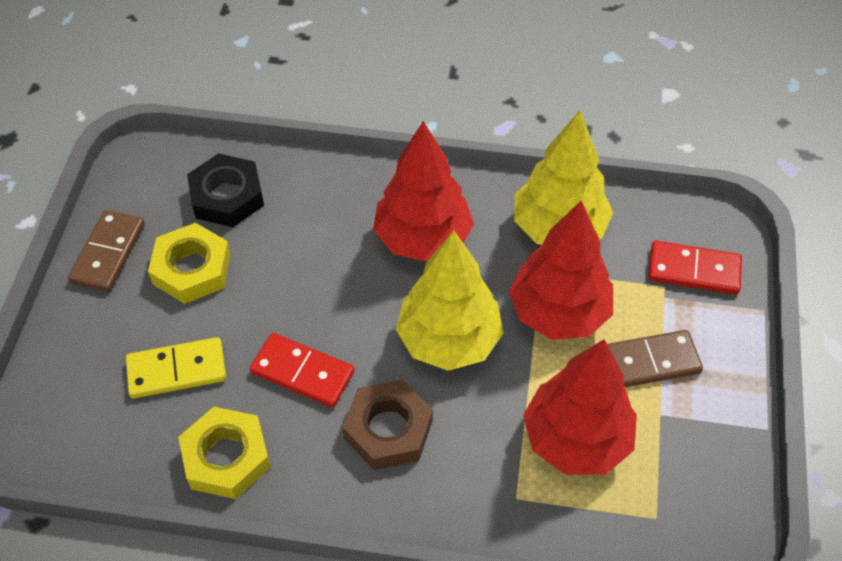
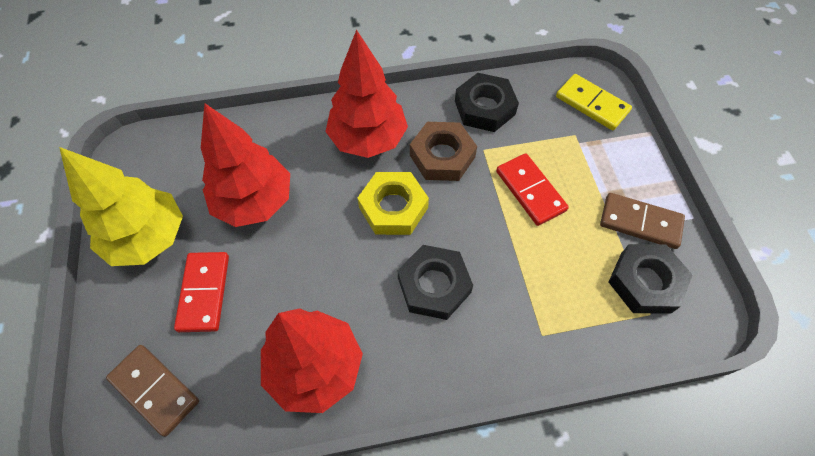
black nut: [187,153,264,227] = 1 -> [398,245,473,320] [455,73,519,132] [609,244,693,314] = 3
yellow nut: [148,223,231,304] [178,407,271,499] = 2 -> [357,172,429,235] = 1
yellow tree: [396,230,504,371] [514,110,613,245] = 2 -> [59,147,183,266] = 1

